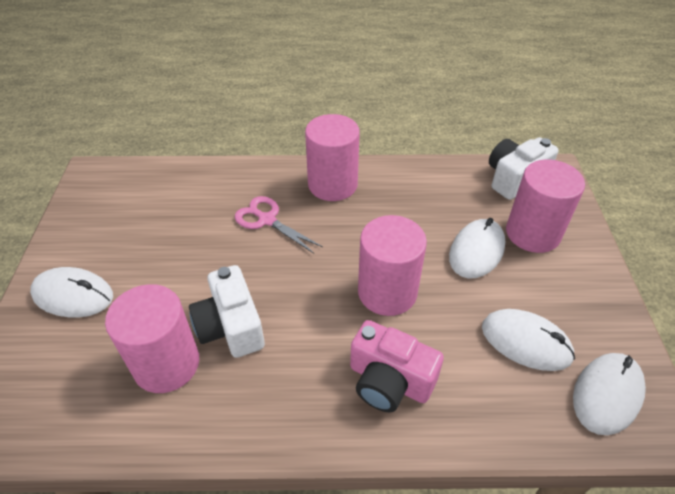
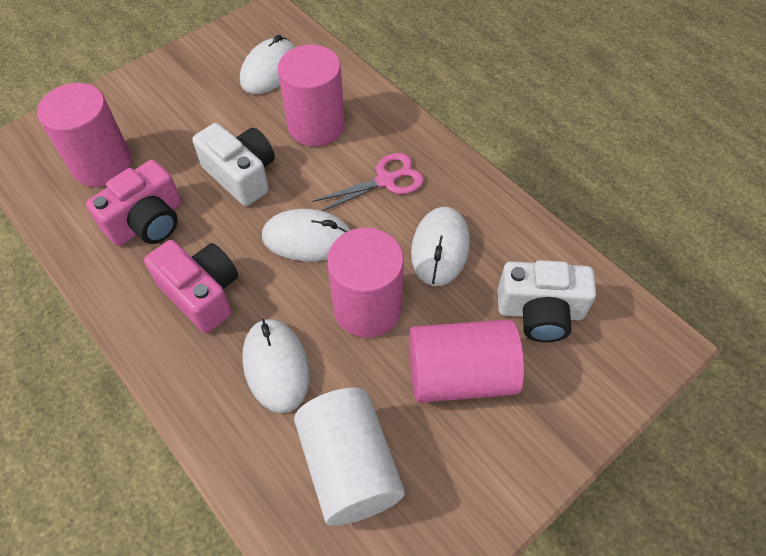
pink camera: [350,320,444,412] = 1 -> [86,160,181,246] [144,240,238,333] = 2
white cylinder: none = 0 -> [294,388,405,526] = 1

